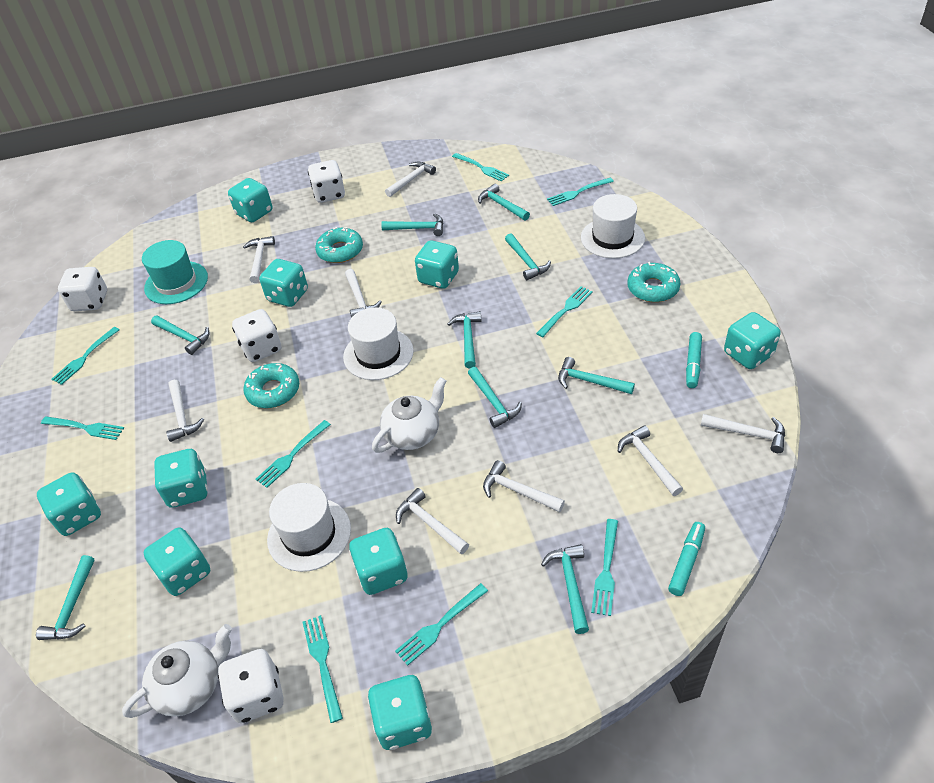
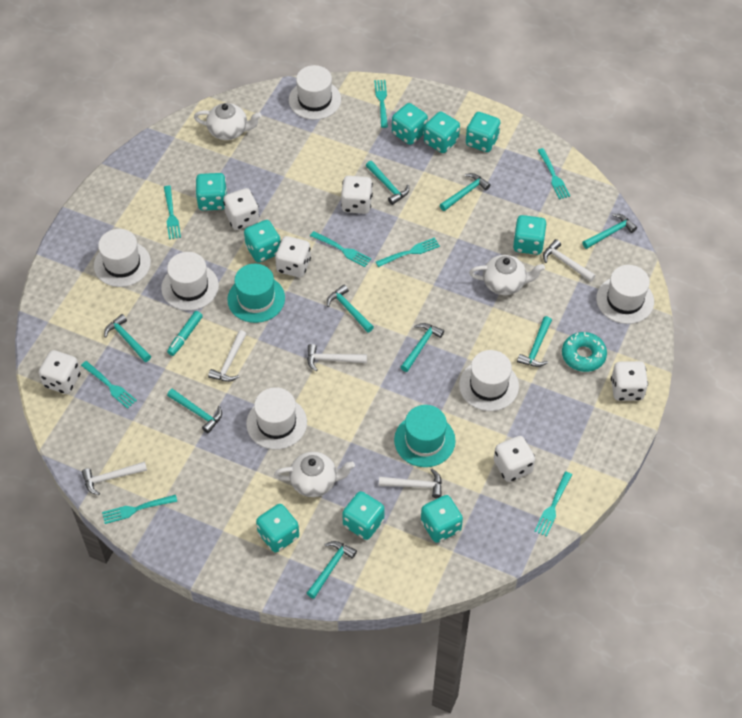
turquoise donut: [243,363,299,408] [315,227,363,263] [627,262,681,302] = 3 -> [562,332,607,372] = 1
turquoise fork: [41,417,124,440] [51,327,119,385] [255,420,331,488] [302,615,343,723] [395,583,488,666] [452,153,509,182] [536,286,593,337] [547,178,614,206] [591,519,618,616] = 9 -> [81,361,137,409] [102,495,178,524] [164,186,181,239] [310,231,371,267] [374,80,388,128] [376,237,440,267] [534,471,572,537] [538,148,570,199] = 8
turquoise hat: [142,240,208,304] = 1 -> [227,264,285,323] [394,405,456,467] = 2
turquoise marker: [668,522,705,596] [686,332,702,388] = 2 -> [167,311,203,356] = 1
white dice: [58,267,107,311] [218,649,284,723] [232,309,281,362] [308,160,345,203] = 4 -> [39,350,81,394] [223,188,259,230] [275,236,311,277] [341,176,373,214] [494,436,535,482] [611,361,648,401] = 6
white hammer: [166,380,204,442] [243,236,275,283] [345,269,381,317] [385,162,436,197] [396,488,469,554] [483,460,565,512] [618,425,683,496] [701,414,785,453] = 8 -> [82,462,147,495] [208,330,246,382] [307,344,367,371] [379,469,442,498] [543,239,596,282] = 5
white hat: [267,483,351,572] [343,308,414,380] [581,194,645,258] = 3 -> [94,229,151,287] [161,252,219,311] [246,387,307,450] [289,65,341,120] [459,350,519,411] [596,265,654,324] = 6
white teapot: [122,624,232,718] [372,377,446,453] = 2 -> [194,103,262,140] [274,452,355,497] [469,255,545,295] = 3

